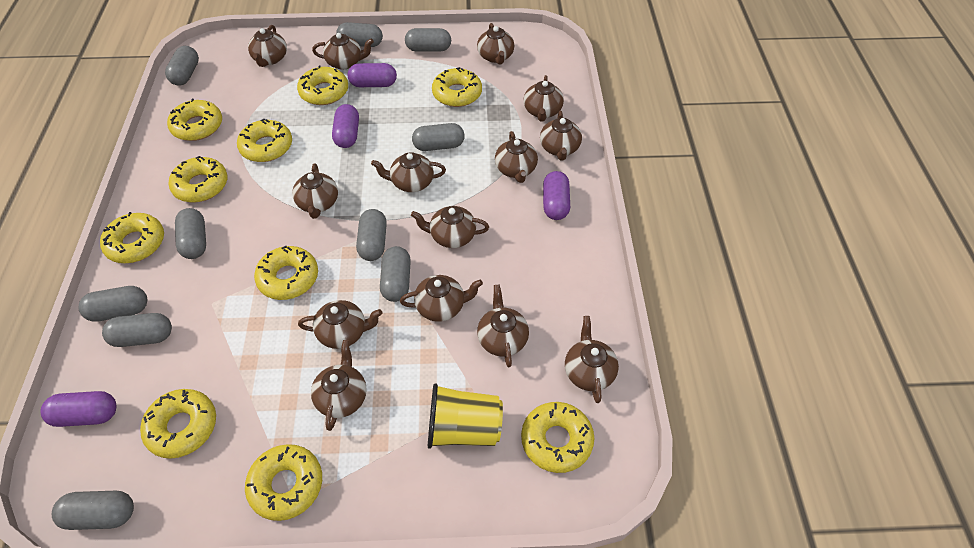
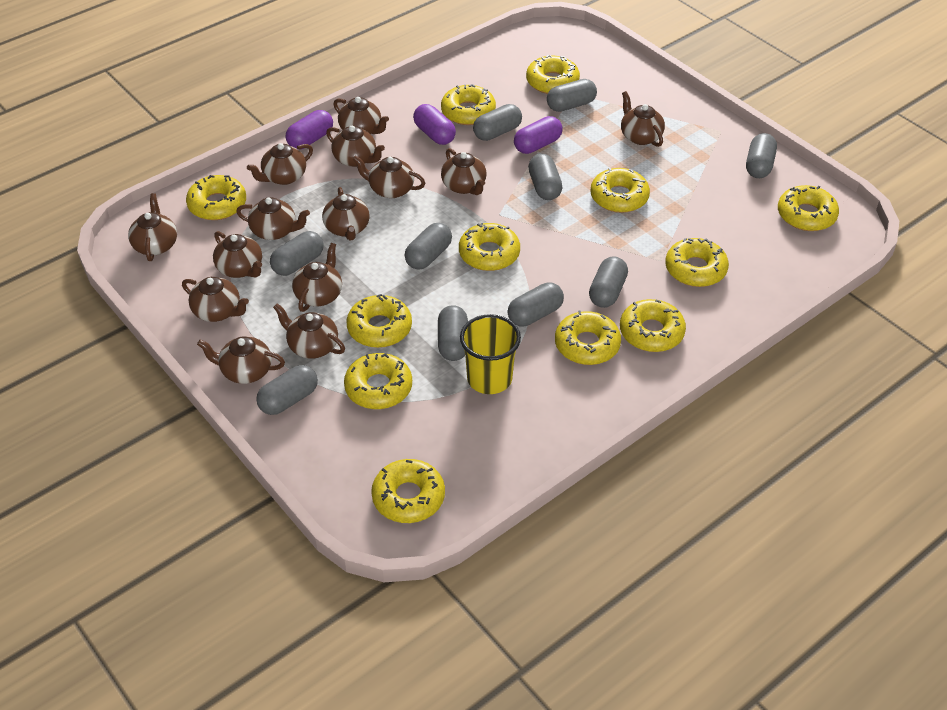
purple capsule: [41,391,117,427] [332,104,359,148] [348,63,397,87] [543,171,570,220] = 4 -> [286,110,333,149] [413,104,456,145] [514,116,562,154] = 3
yellow donut: [100,212,164,263] [140,389,216,459] [167,99,222,141] [169,156,228,203] [237,118,292,162] [245,444,322,521] [254,246,318,300] [297,65,348,105] [432,67,482,107] [521,402,594,473] = 10 -> [186,175,246,220] [344,353,412,409] [346,294,412,348] [371,459,445,523] [441,84,496,125] [459,223,520,271] [526,55,580,94] [555,310,621,365] [590,167,650,213] [620,299,686,352] [665,238,729,287] [778,185,839,231] = 12

